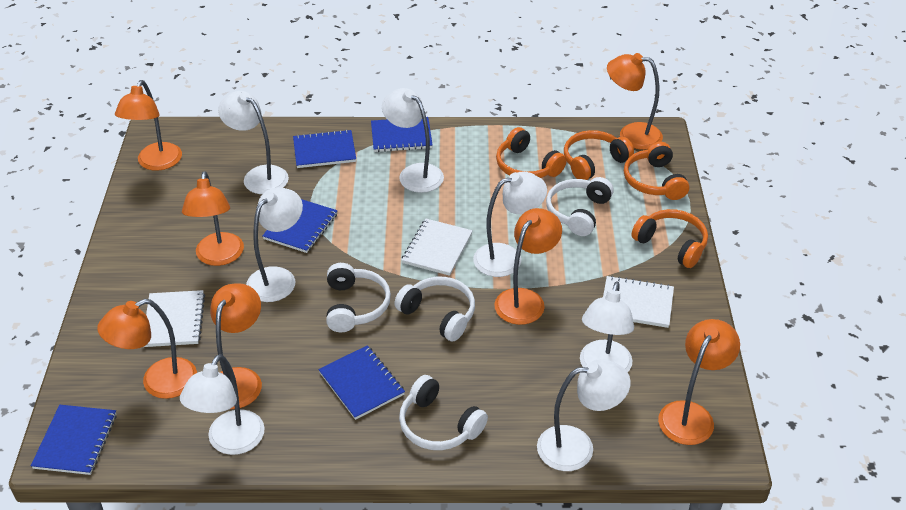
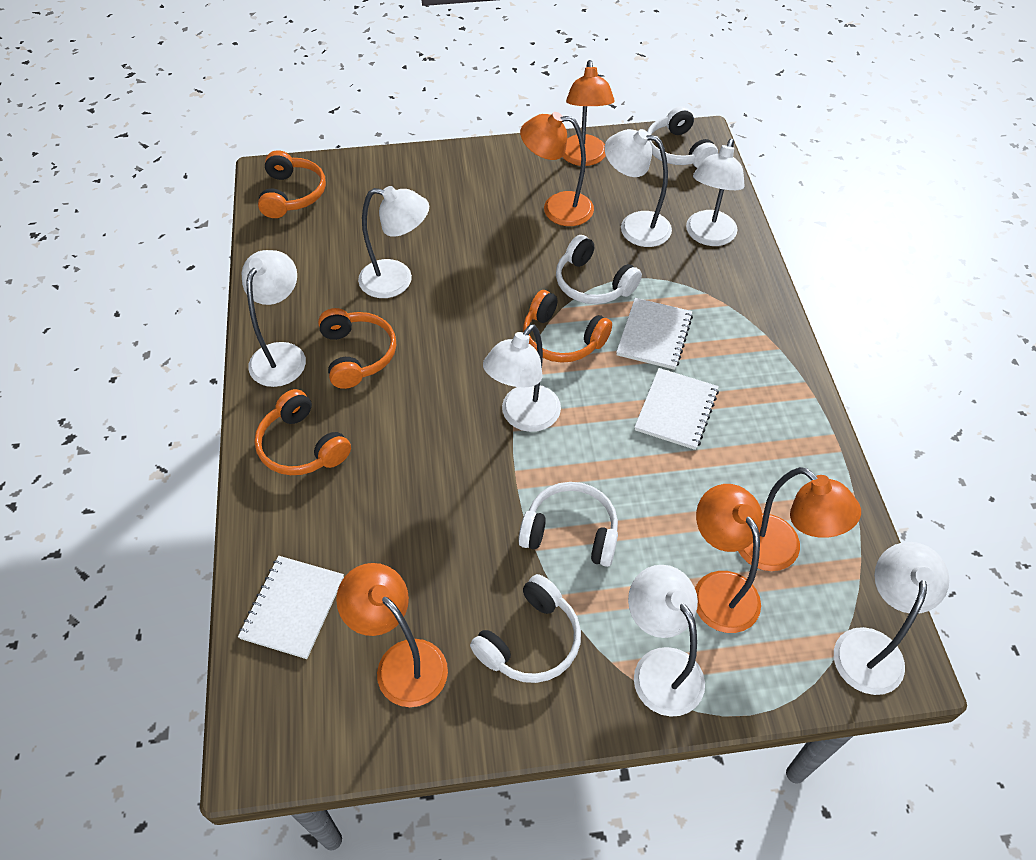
blue notebook: [31,405,117,475] [262,199,338,253] [293,129,356,168] [318,345,405,420] [371,117,433,152] = 5 -> none = 0
orange lamp: [97,299,197,399] [115,80,182,171] [182,171,244,266] [210,283,262,409] [494,208,562,325] [607,53,663,150] [658,319,740,445] = 7 -> [336,563,448,707] [520,112,594,226] [563,60,615,166] [695,484,762,633] [738,467,861,571] = 5

